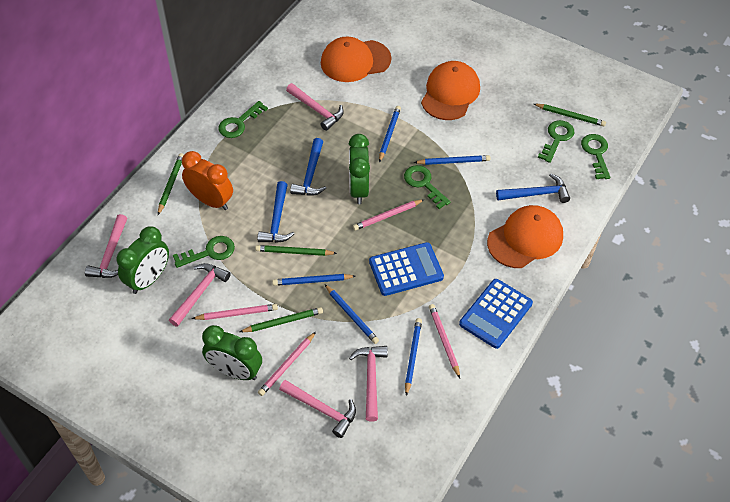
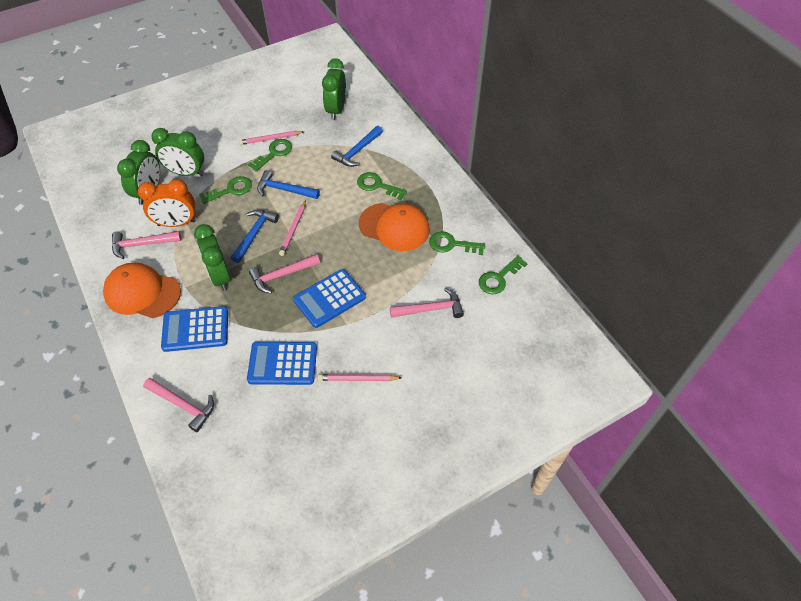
blue calculator: [369,242,444,296] [459,279,533,349] = 2 -> [161,306,228,352] [247,342,317,385] [293,269,366,328] = 3
blue pencil: [272,274,356,286] [325,284,379,344] [379,106,401,162] [405,318,422,396] [414,155,491,165] = 5 -> none = 0
green clock: [117,226,169,294] [202,325,262,380] [349,134,370,204] = 3 -> [117,140,160,205] [151,128,204,176] [194,224,231,291] [322,58,346,120] = 4
green pencil: [158,153,184,215] [240,307,323,332] [255,245,337,256] [534,104,606,126] = 4 -> none = 0
orange cap: [321,36,391,82] [421,61,480,120] [487,205,563,268] = 3 -> [103,263,181,318] [359,203,429,251] = 2
pink hammer: [85,214,127,278] [169,263,230,327] [279,380,356,438] [286,83,344,131] [349,346,388,422] = 5 -> [112,231,181,259] [143,378,214,432] [249,254,320,293] [390,288,464,318] = 4
pink pencil: [192,304,278,320] [258,332,316,396] [353,199,425,231] [429,304,460,378] = 4 -> [239,131,304,145] [279,200,306,256] [318,374,402,381] = 3

